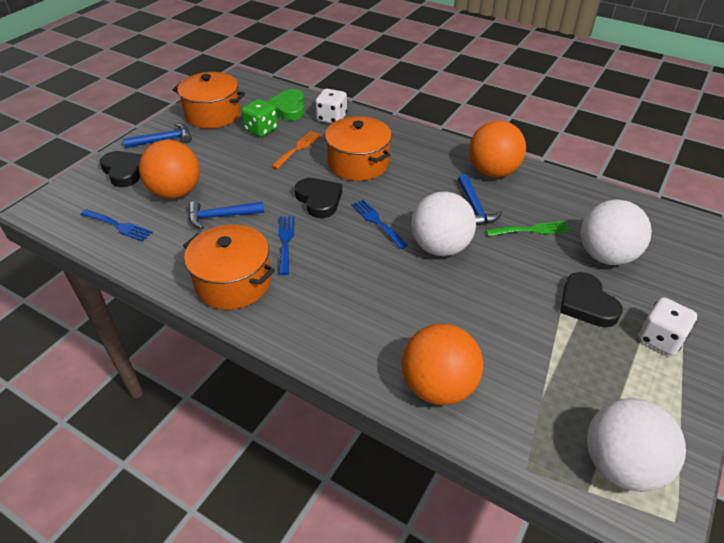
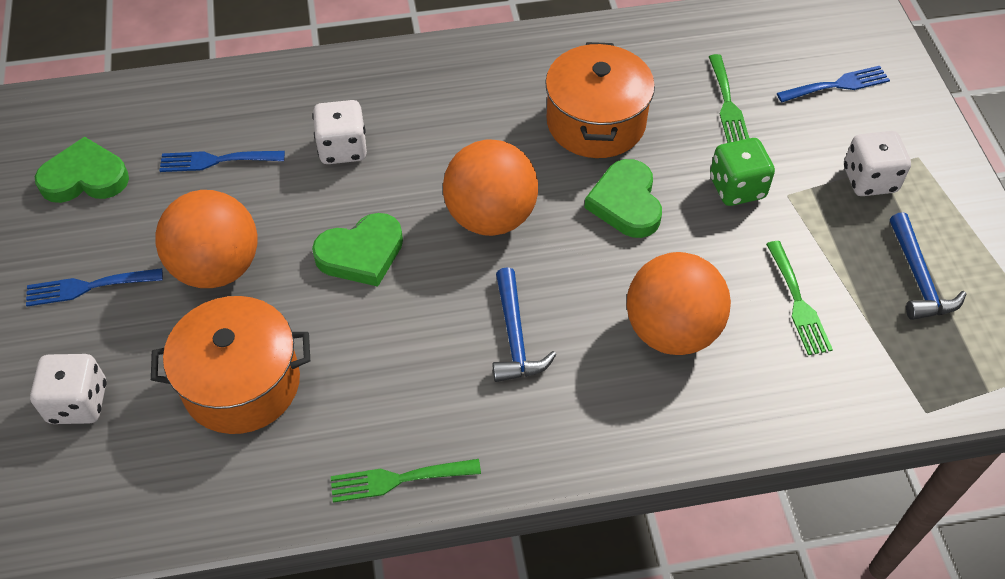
black heart: [100,151,142,187] [295,178,342,218] [560,272,623,327] = 3 -> none = 0
blue hammer: [123,123,192,148] [189,201,264,229] [458,174,502,225] = 3 -> [492,267,556,382] [890,212,966,320] = 2
green fork: [486,221,570,236] = 1 -> [331,459,481,503] [709,54,749,143] [766,241,833,355] = 3
green heart: [266,89,305,120] = 1 -> [35,137,129,203] [312,213,403,287] [584,159,662,238] = 3
orange fork: [272,131,321,169] = 1 -> none = 0
orange pot: [173,72,245,129] [183,224,275,310] [325,116,392,181] = 3 -> [151,296,310,434] [545,42,655,158] = 2
white ball: [411,192,476,256] [581,199,652,265] [587,398,686,492] = 3 -> none = 0
white dice: [315,89,347,123] [639,297,697,355] = 2 -> [30,354,106,424] [313,100,367,164] [844,131,911,196] = 3

